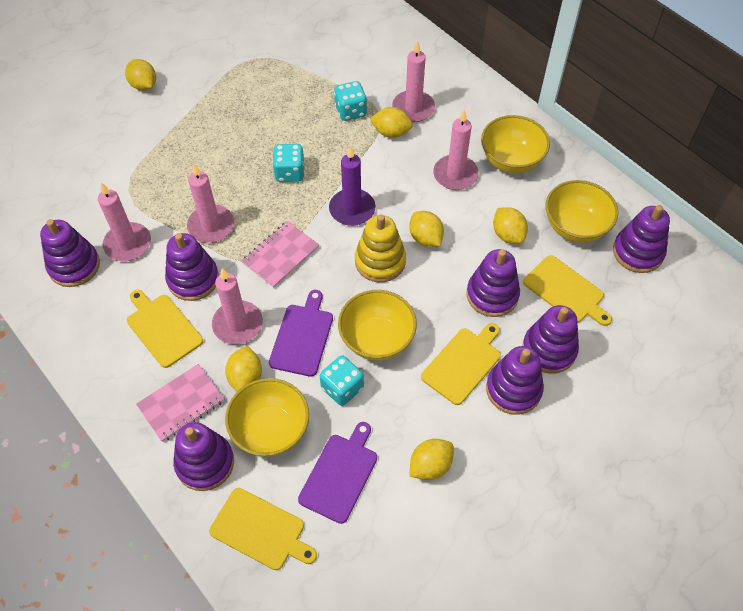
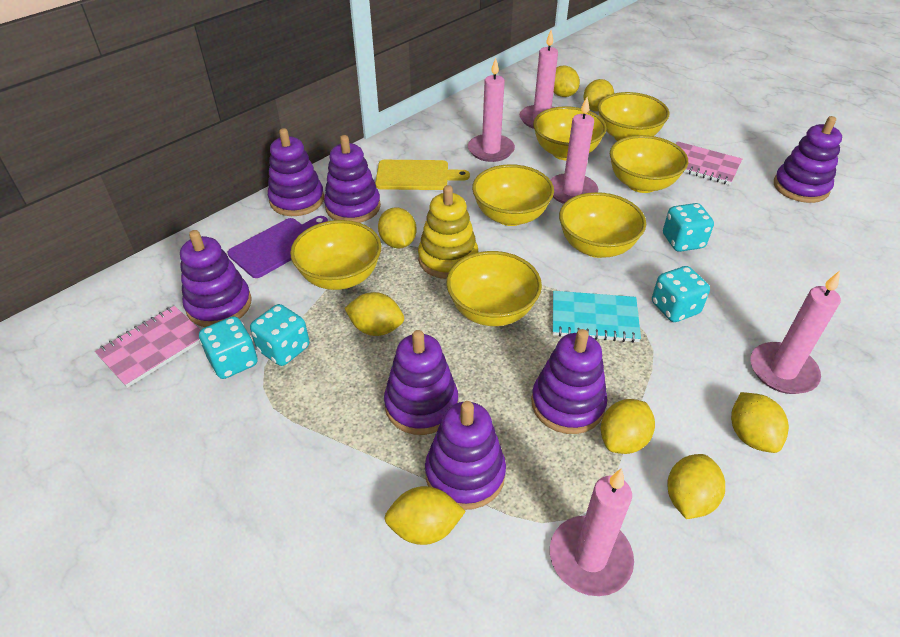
purple candle: [329,146,376,226] = 1 -> none = 0
purple cutting board: [269,290,333,377] [298,422,377,524] = 2 -> [227,216,328,278] = 1
turquoise dice: [272,144,305,182] [320,356,364,406] [334,81,367,121] = 3 -> [199,316,258,379] [250,304,309,366] [652,266,710,322] [663,203,714,252] = 4
turquoise notebook: none = 0 -> [553,291,641,343] = 1
yellow bowl: [225,378,309,457] [338,290,417,361] [481,115,550,173] [545,180,619,243] = 4 -> [290,220,381,290] [446,251,542,326] [472,164,554,226] [533,106,607,160] [559,192,646,258] [598,92,669,141] [610,135,688,193] = 7
yellow cutting board: [127,290,203,368] [209,488,317,570] [421,323,501,405] [523,255,612,326] = 4 -> [375,160,470,190] = 1
yellow lemon: [125,59,156,91] [225,346,262,392] [370,107,413,138] [409,211,444,247] [409,439,454,480] [493,207,528,244] = 6 -> [344,292,404,336] [378,207,417,248] [384,486,466,545] [554,66,580,97] [583,79,614,112] [601,399,655,454] [667,454,725,519] [731,392,789,453] = 8

